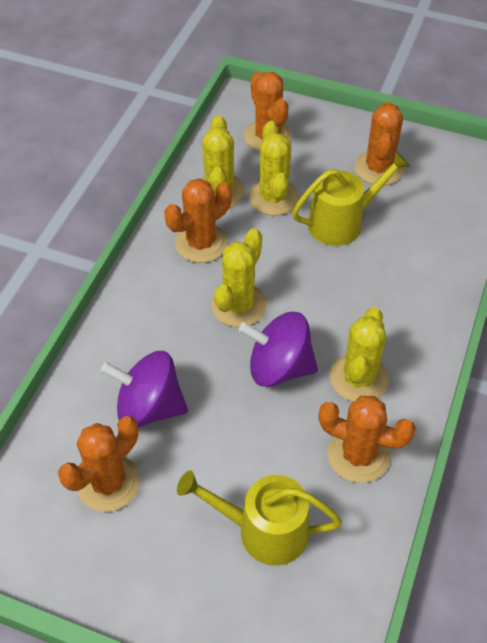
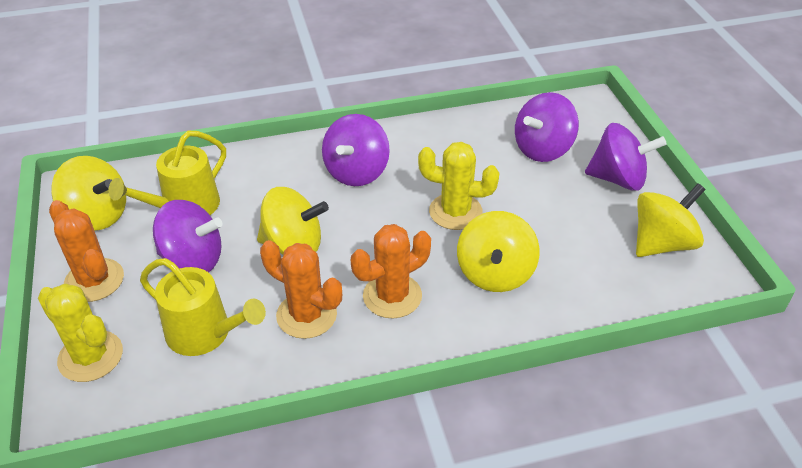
orange cactus: [58,416,140,512] [164,178,232,263] [244,72,292,152] [319,396,416,483] [354,102,404,185] = 5 -> [49,200,124,302] [260,240,342,339] [351,224,431,319] = 3
purple spinning top: [101,351,188,428] [239,312,318,387] = 2 -> [153,200,223,272] [322,114,390,186] [515,92,579,162] [585,123,667,191] = 4
yellow cactus: [202,115,245,208] [211,228,267,327] [249,121,299,216] [330,307,389,402] = 4 -> [38,284,123,382] [418,142,499,230] = 2
yellow spinning top: none = 0 -> [51,156,126,231] [257,187,329,255] [457,211,540,292] [636,183,706,257] = 4

